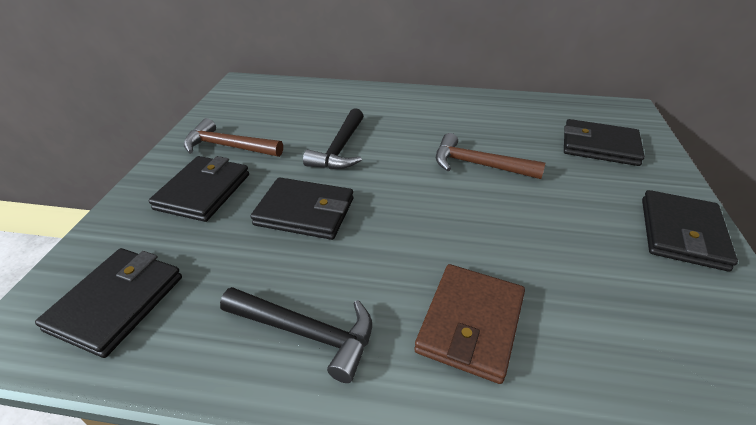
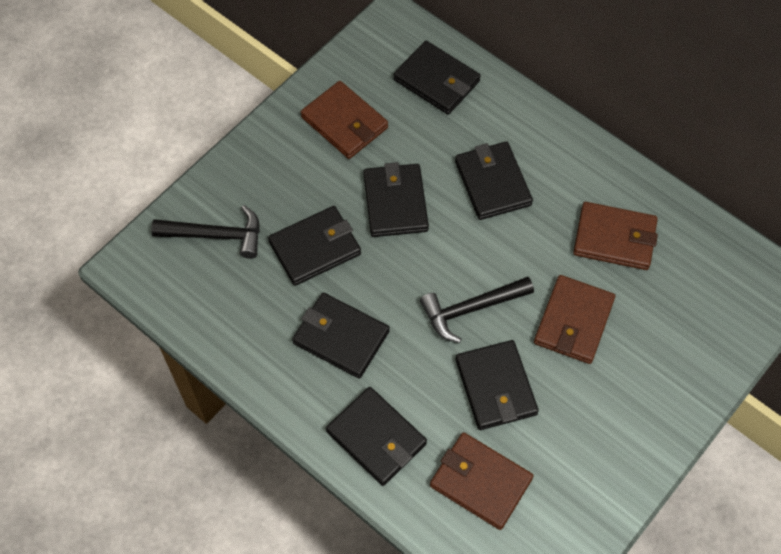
black wallet: [35,248,182,358] [149,156,249,222] [250,177,353,240] [564,119,645,166] [642,190,738,272] = 5 -> [268,206,361,286] [292,292,389,379] [326,387,427,486] [364,162,429,237] [394,41,481,115] [455,142,533,220] [456,340,539,430] = 7
brown hammer: [184,118,283,157] [436,133,546,179] = 2 -> none = 0
brown wallet: [414,264,525,384] = 1 -> [301,81,388,159] [430,432,534,530] [534,275,615,364] [573,202,658,270] = 4

